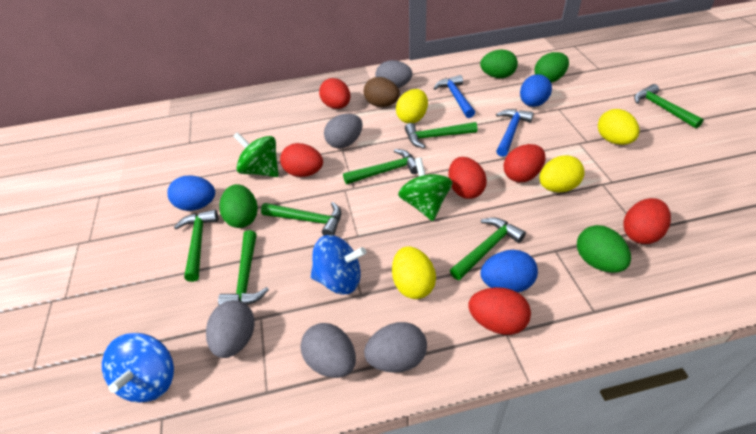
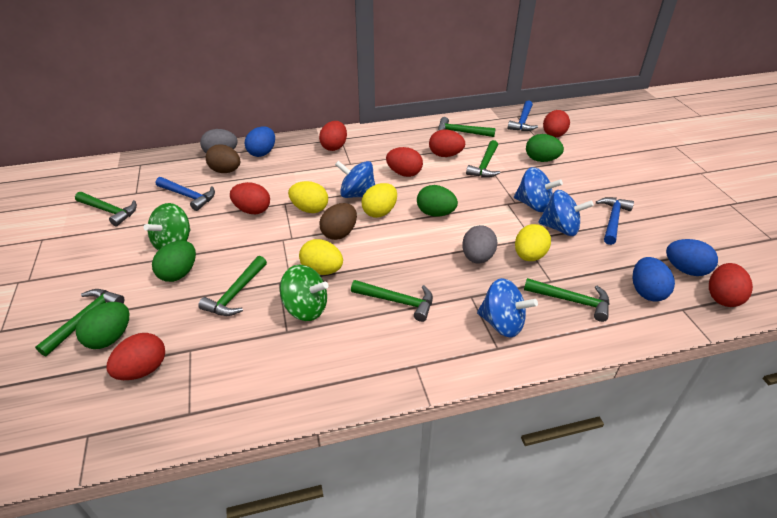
blue hammer: [433,75,475,118] [496,109,534,157] = 2 -> [156,177,215,211] [508,101,538,131] [596,197,634,245] = 3
blue spinning top: [102,333,174,403] [311,235,366,294] = 2 -> [335,161,375,198] [477,278,538,337] [514,167,563,212] [538,190,594,236] = 4
brown egg: [364,77,400,107] = 1 -> [206,144,240,173] [319,203,357,240] = 2
grey egg: [206,300,255,358] [301,323,356,378] [324,114,363,148] [364,322,427,373] [375,60,412,88] = 5 -> [200,129,238,153] [462,225,497,264] = 2
red egg: [280,143,323,177] [319,78,350,109] [448,157,487,199] [468,287,531,335] [504,144,546,183] [623,198,671,244] = 6 -> [107,333,165,380] [230,182,270,214] [319,121,347,151] [386,147,423,177] [429,129,465,157] [543,110,570,137] [709,263,753,307] = 7

